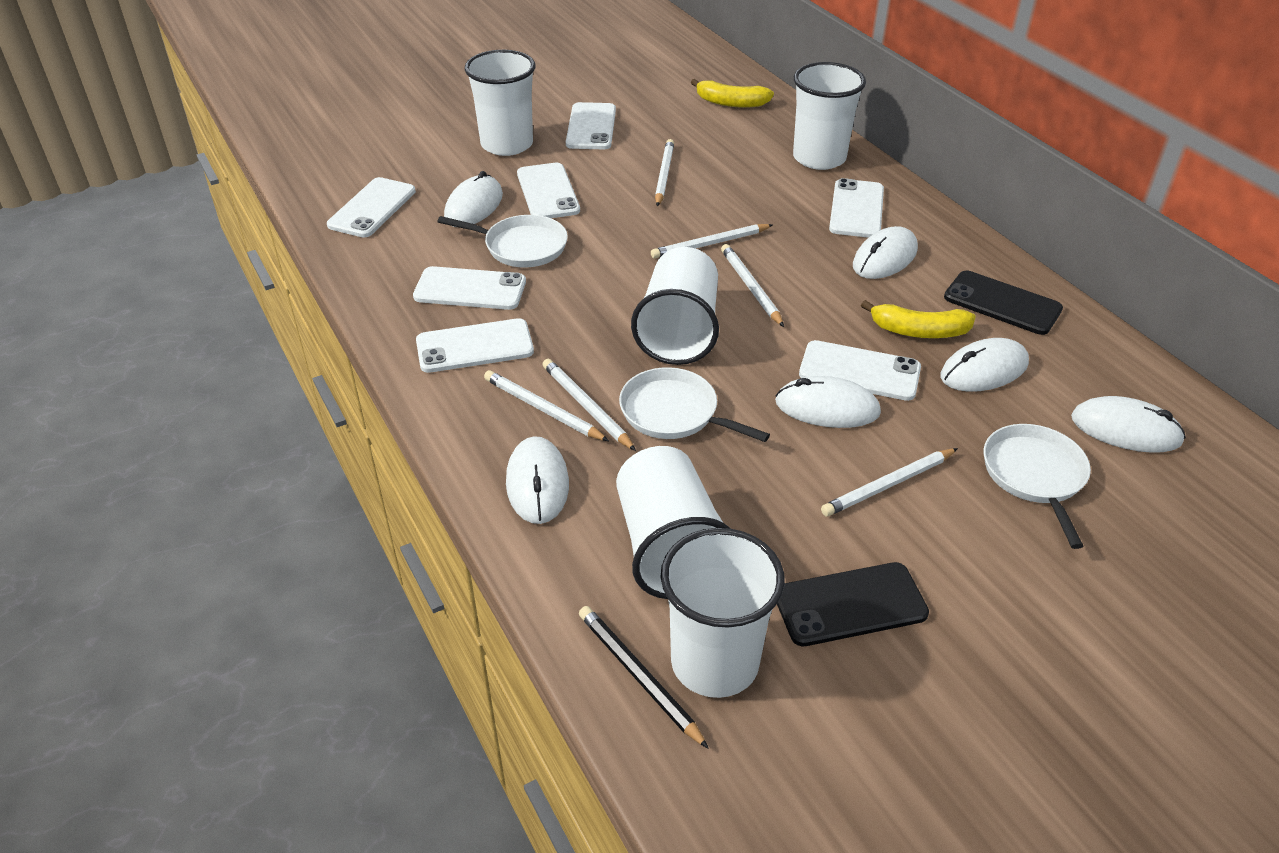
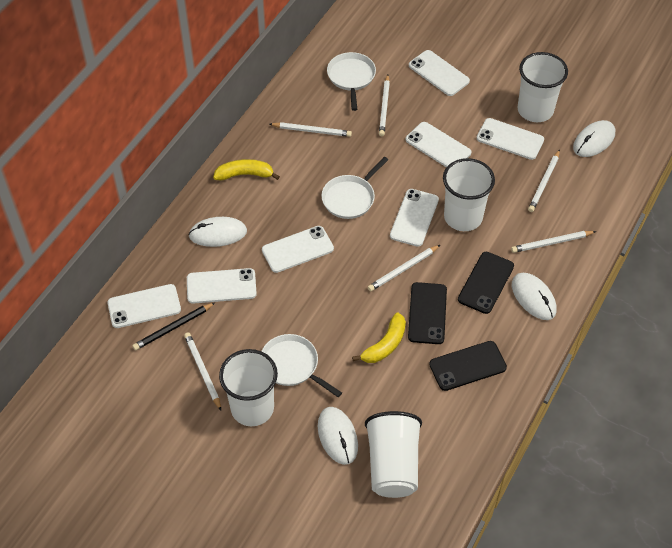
black phone: [777,562,929,646] [944,271,1063,335] = 2 -> [408,282,447,344] [429,341,507,391] [458,252,514,314] = 3
white cup: [465,50,535,156] [616,446,731,599] [631,247,719,365] [661,528,785,698] [793,62,866,170] = 5 -> [219,349,278,426] [365,411,422,498] [443,158,495,231] [518,52,568,122] = 4
white mouse: [444,171,503,227] [506,436,569,524] [775,376,881,428] [853,226,918,279] [941,338,1029,392] [1071,396,1186,453] = 6 -> [188,217,247,247] [318,407,358,465] [512,273,557,320] [573,120,615,157] = 4

